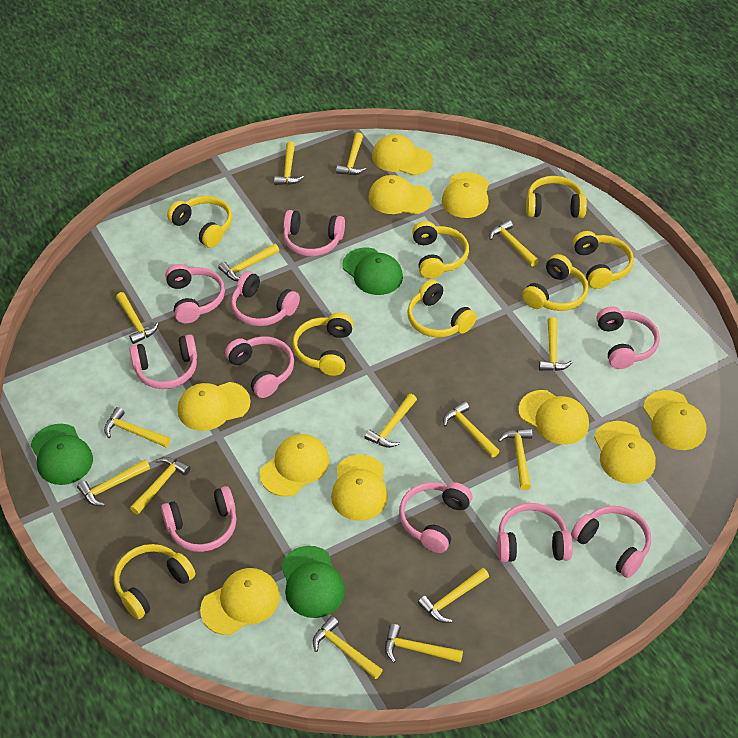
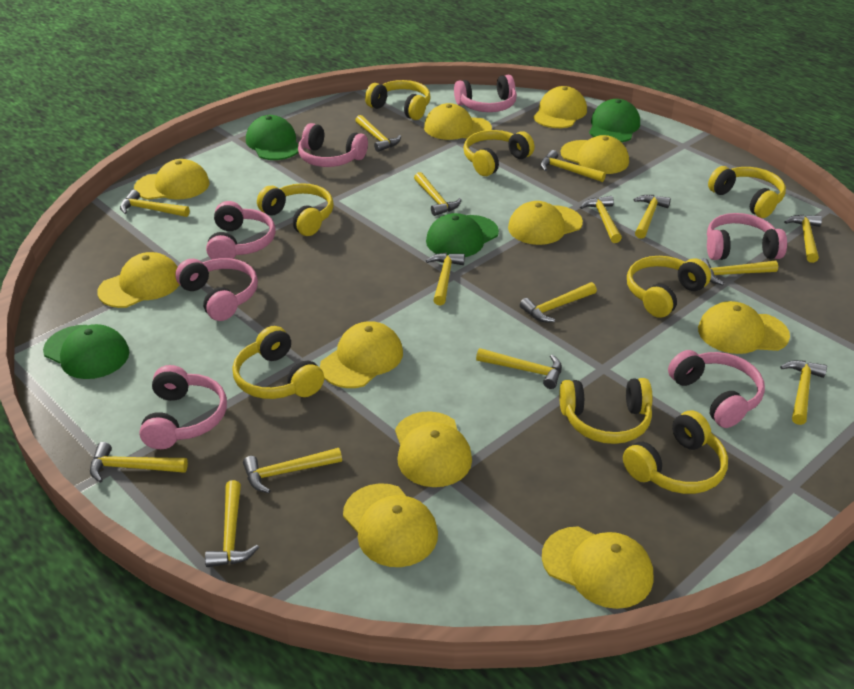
green cap: [31,424,93,485] [281,546,345,618] [342,248,403,295] = 3 -> [43,324,129,379] [246,115,299,160] [426,213,499,257] [589,99,640,142] = 4
pink headphones: [129,334,197,389] [161,486,237,552] [165,264,225,323] [225,336,294,398] [231,271,300,326] [283,210,345,257] [399,482,472,553] [497,503,573,562] [571,506,651,578] [597,306,660,369] = 10 -> [139,365,227,449] [175,258,258,321] [206,201,275,259] [298,123,368,167] [454,75,517,112] [668,350,765,428] [707,213,787,260] = 7
yellow cap: [178,382,250,431] [200,568,280,635] [260,434,329,497] [331,455,388,521] [368,175,432,214] [372,134,433,176] [442,172,489,218] [518,390,589,445] [594,421,656,484] [643,390,707,450] = 10 -> [97,252,179,308] [134,159,210,200] [320,321,403,388] [343,483,438,567] [395,411,472,487] [424,103,492,140] [508,201,583,245] [533,86,587,128] [542,527,653,609] [561,135,629,174] [698,301,790,354] = 11

